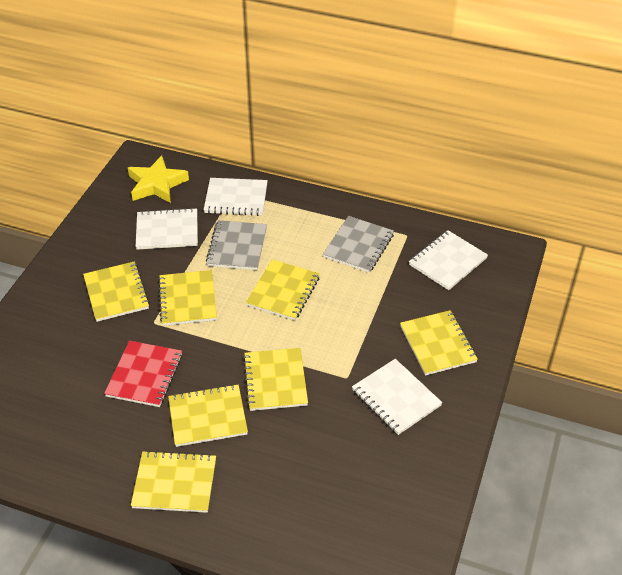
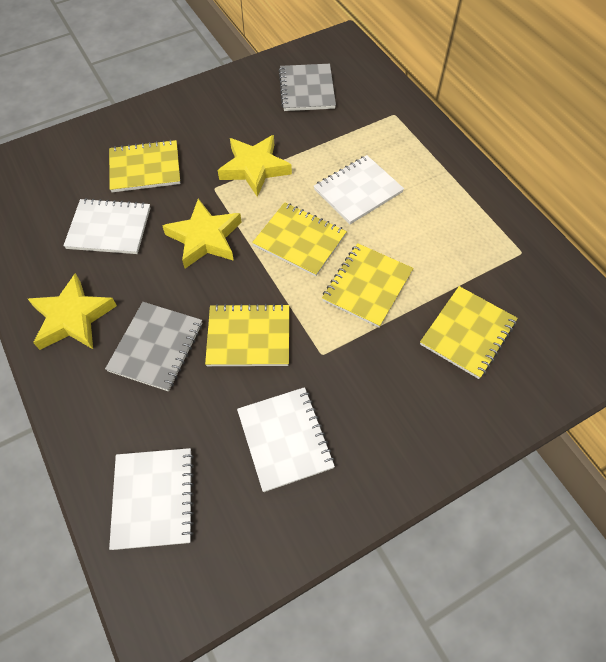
red notebook: [104,341,183,407] = 1 -> none = 0
yellow notebook: [83,261,150,322] [131,450,216,513] [158,270,217,326] [168,384,248,447] [243,348,308,411] [246,259,320,320] [400,310,478,376] = 7 -> [109,140,180,192] [205,303,289,366] [252,202,347,277] [322,243,413,328] [420,286,518,379] = 5
yellow star: [128,156,189,203] = 1 -> [28,273,117,350] [162,198,242,268] [218,135,292,197] = 3

